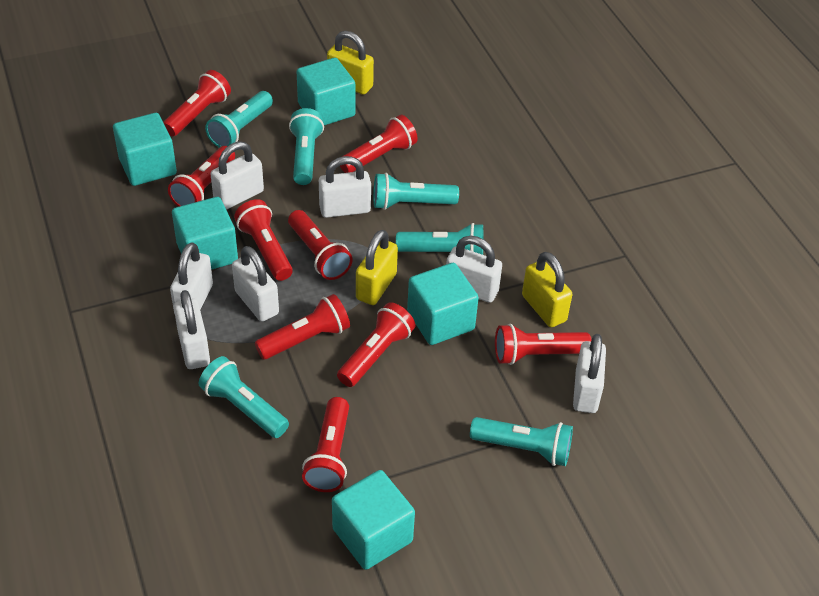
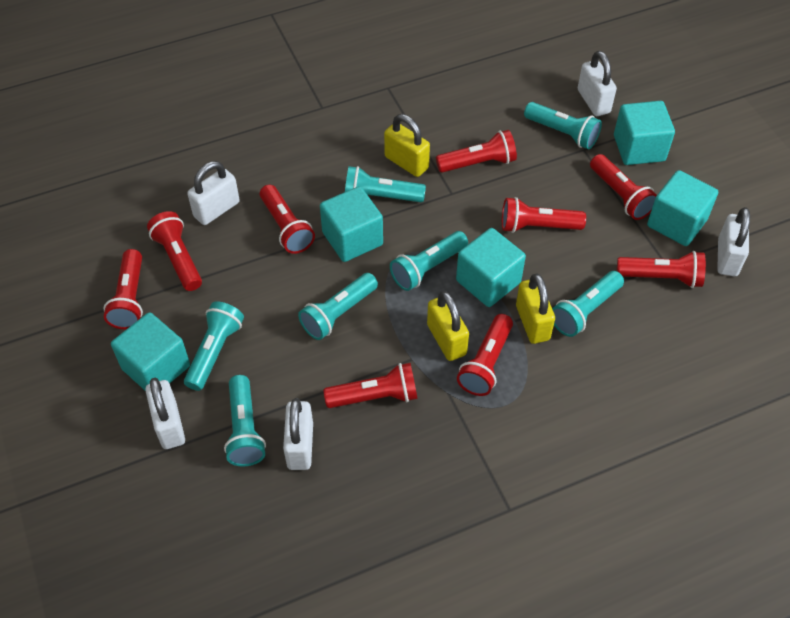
turquoise flashlight: [198,356,289,438] [205,91,273,148] [289,108,324,185] [373,173,459,210] [396,223,483,255] [470,417,573,466] = 6 -> [184,301,244,391] [224,375,266,466] [298,273,378,340] [345,166,426,202] [390,231,468,291] [524,102,602,149] [552,271,624,337] = 7
white padlock: [170,242,213,314] [174,290,210,369] [211,141,264,210] [232,246,279,322] [319,156,371,218] [446,236,502,303] [573,334,606,413] = 7 -> [145,378,185,449] [187,161,240,225] [283,398,313,470] [578,51,617,116] [717,207,750,276] = 5

